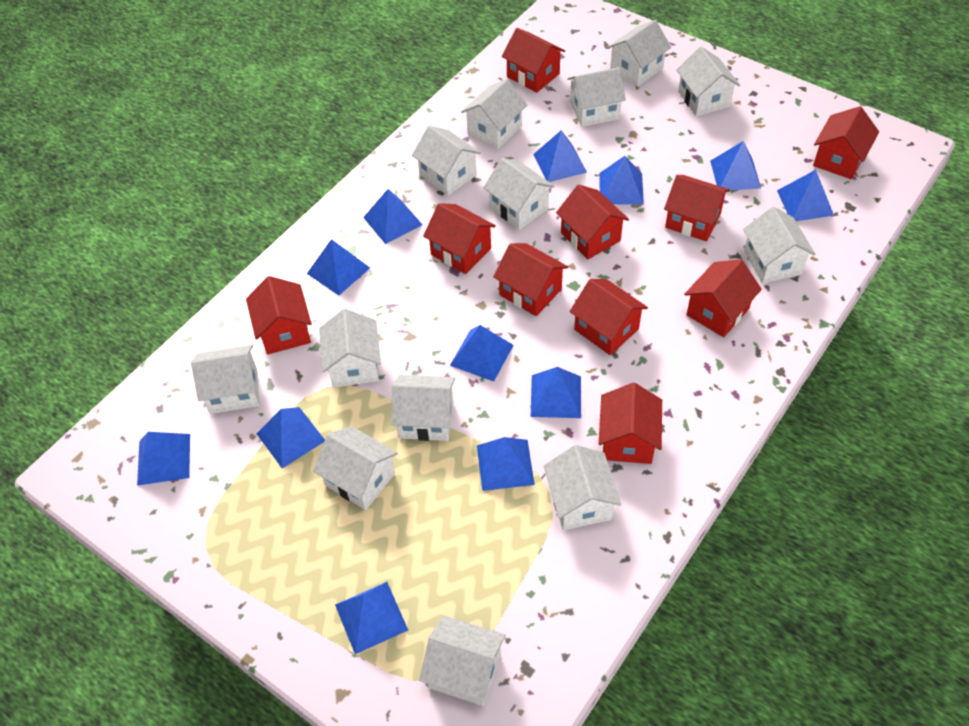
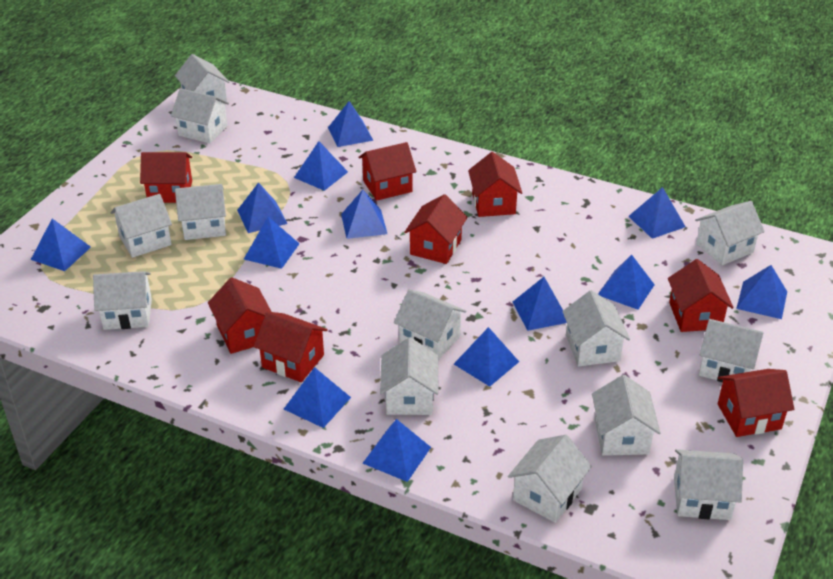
blue pyramid: [137,432,190,485] [256,407,325,468] [307,239,370,295] [335,582,408,654] [363,189,423,244] [450,325,514,382] [477,437,535,491] [531,367,581,418] [533,130,587,182] [599,156,644,205] [710,141,761,190] [777,170,834,221] = 12 -> [31,219,91,271] [237,182,288,233] [244,217,299,269] [284,367,351,428] [294,141,348,191] [328,101,374,147] [341,190,387,239] [362,419,431,482] [454,327,519,387] [513,277,567,331] [598,255,655,310] [628,187,686,239] [736,265,787,319] = 13
red house: [246,276,312,354] [423,203,496,274] [493,243,568,316] [502,28,565,93] [556,184,629,259] [570,279,648,355] [598,383,662,464] [664,175,730,241] [684,259,762,337] [813,106,879,179] = 10 -> [140,152,192,203] [208,277,272,354] [254,311,328,382] [358,142,416,201] [404,194,468,264] [468,152,522,217] [668,259,734,332] [718,369,794,437] = 8

